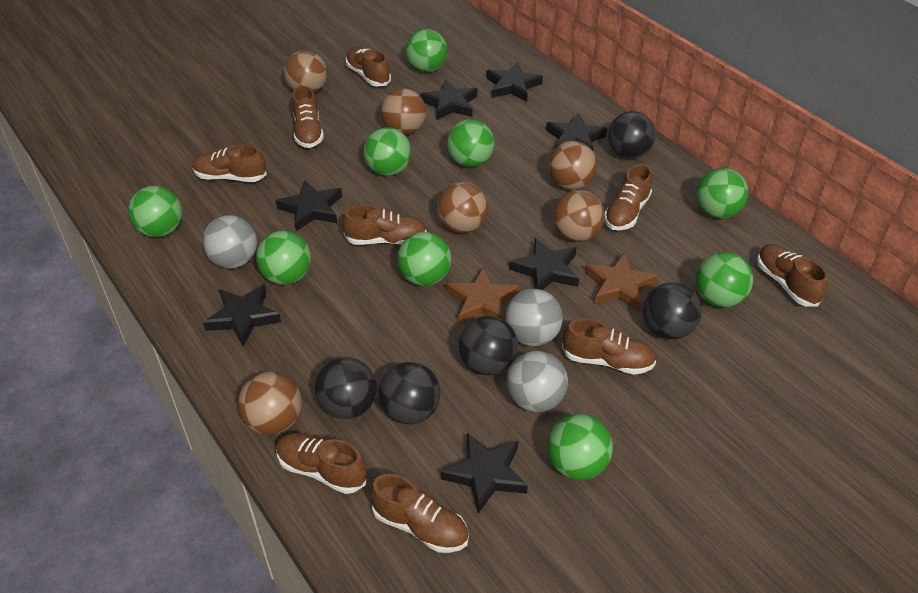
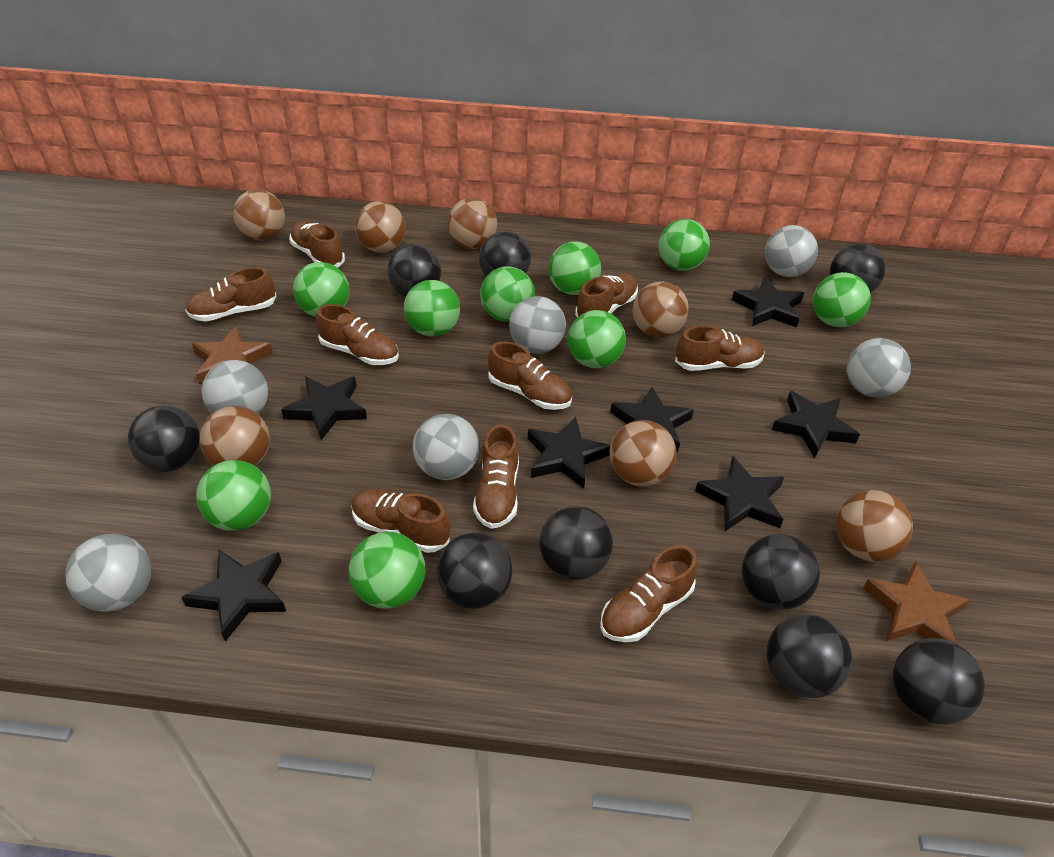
black ball: [315,357,377,419] [379,362,441,424] [459,316,518,375] [608,111,656,159] [643,282,702,339] = 5 -> [128,405,200,472] [388,244,441,296] [437,532,513,609] [479,231,531,276] [540,506,613,580] [742,534,820,610] [767,614,852,698] [830,244,886,293] [893,638,985,725] = 9
brown ball: [238,372,302,435] [284,50,327,93] [381,88,426,135] [437,182,488,233] [548,141,597,190] [553,190,605,242] = 6 -> [199,406,270,466] [233,189,285,240] [355,201,406,253] [447,198,497,249] [610,420,677,487] [633,282,689,338] [836,490,913,562] = 7
grey ball: [202,215,257,268] [505,289,563,346] [506,351,568,412] = 3 -> [65,534,151,612] [202,360,268,414] [413,414,479,480] [509,296,566,354] [765,225,818,277] [847,338,911,398] = 6

